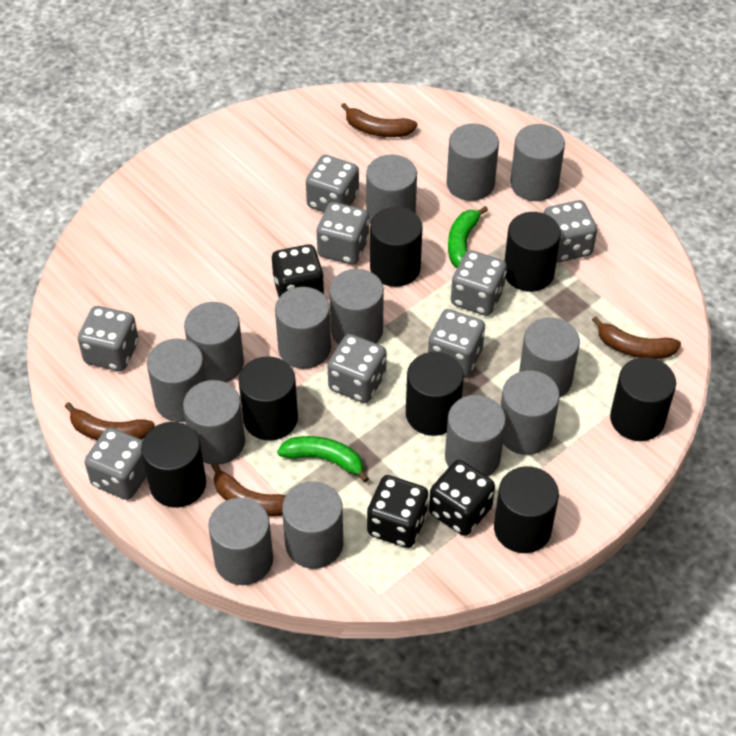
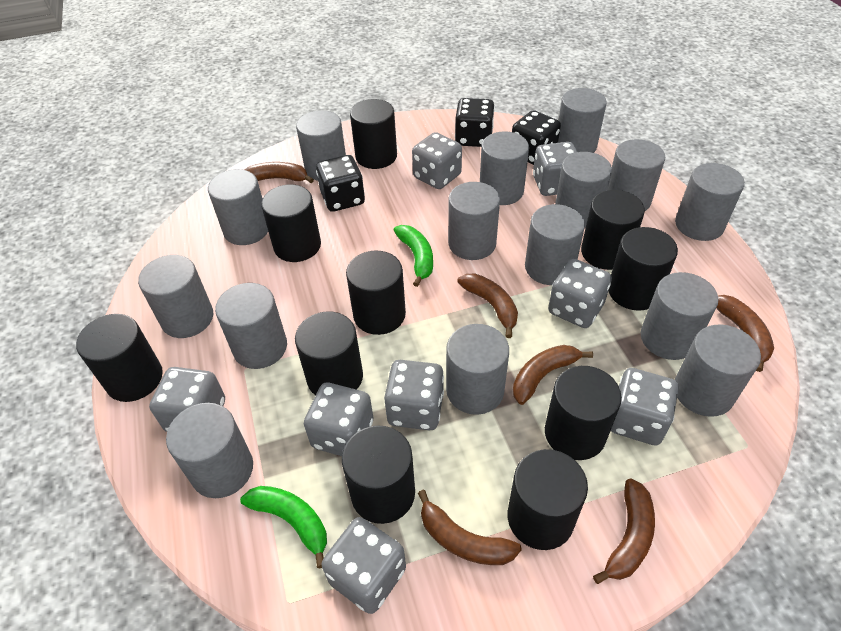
black cylinder: [141,422,206,508] [238,356,298,441] [370,207,423,287] [406,352,464,436] [494,466,559,553] [505,212,561,292] [610,357,676,441] = 7 -> [76,314,163,402] [261,184,321,262] [295,312,363,395] [342,426,415,524] [346,251,406,335] [350,99,397,169] [508,449,588,550] [545,366,622,460] [581,190,645,270] [609,227,678,311] = 10
brown banana: [65,402,155,440] [211,462,286,516] [341,103,418,137] [592,316,681,359] = 4 -> [245,162,314,183] [418,490,522,565] [457,274,518,338] [513,345,593,405] [593,479,655,584] [716,295,774,372] = 6
grey cylinder: [147,338,207,422] [183,380,245,465] [184,302,244,382] [208,498,273,585] [275,287,331,369] [282,481,343,569] [329,269,384,344] [366,155,417,224] [445,395,506,477] [447,123,499,201] [501,370,560,455] [510,124,565,201] [519,317,580,397] = 13 -> [138,255,213,338] [166,403,253,498] [208,169,268,245] [215,283,287,369] [296,110,346,181] [446,324,509,415] [448,182,500,260] [480,132,529,205] [525,204,585,285] [555,152,612,227] [558,88,607,153] [608,139,665,211] [641,272,718,360] [675,163,745,241] [675,324,761,417] = 15

